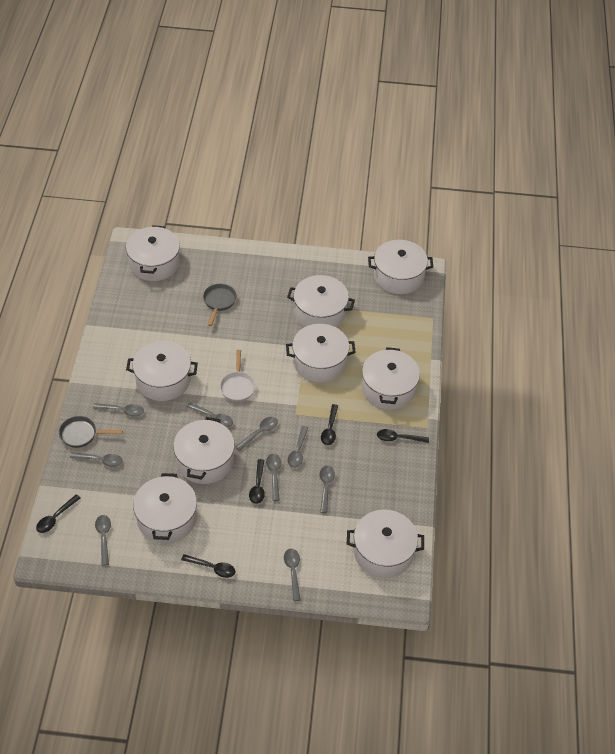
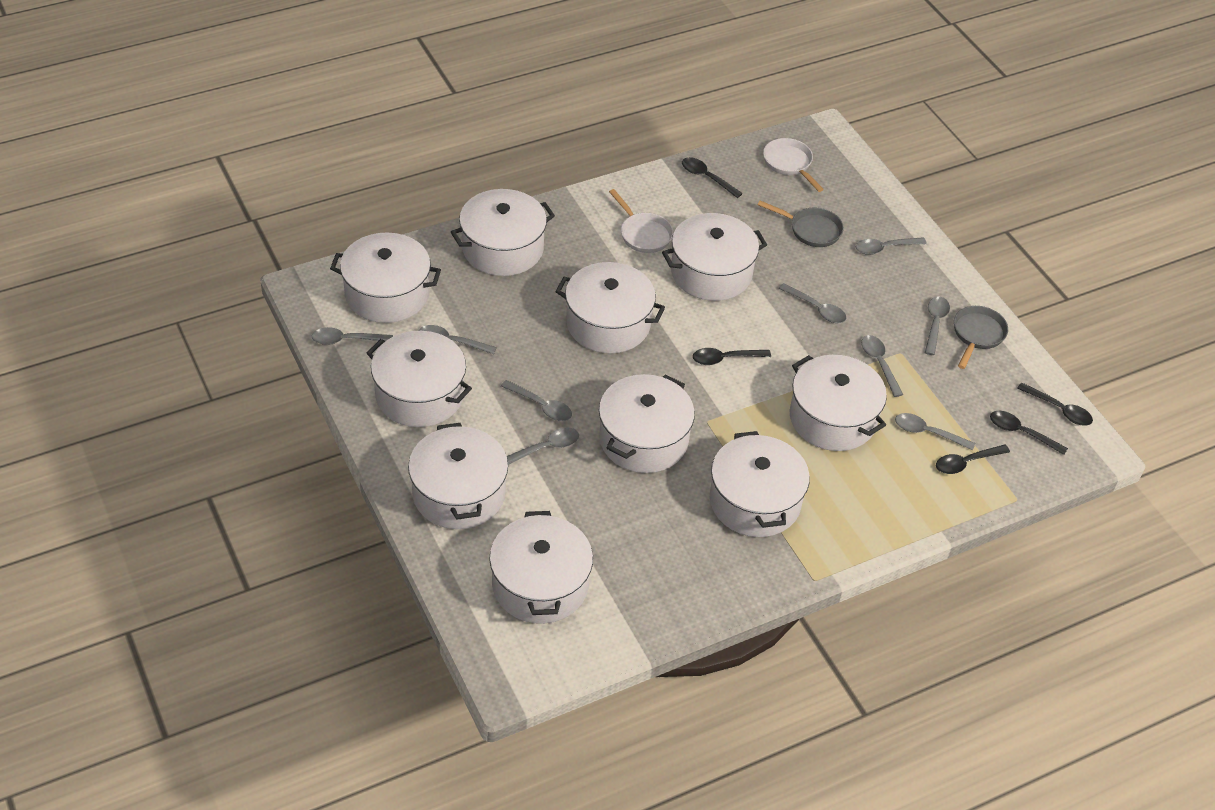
white pan: [220,350,256,402] = 1 -> [609,189,673,253] [763,138,824,192] = 2
white pot: [126,225,180,281] [126,341,198,401] [133,473,197,544] [173,417,235,484] [286,324,356,383] [287,275,355,328] [347,510,424,578] [362,347,420,410] [368,240,433,294] = 9 -> [330,232,441,323] [367,331,472,427] [408,423,508,529] [451,189,555,276] [489,511,593,624] [555,262,665,353] [599,374,695,473] [662,213,767,301] [710,431,810,537] [790,355,887,451] = 10

